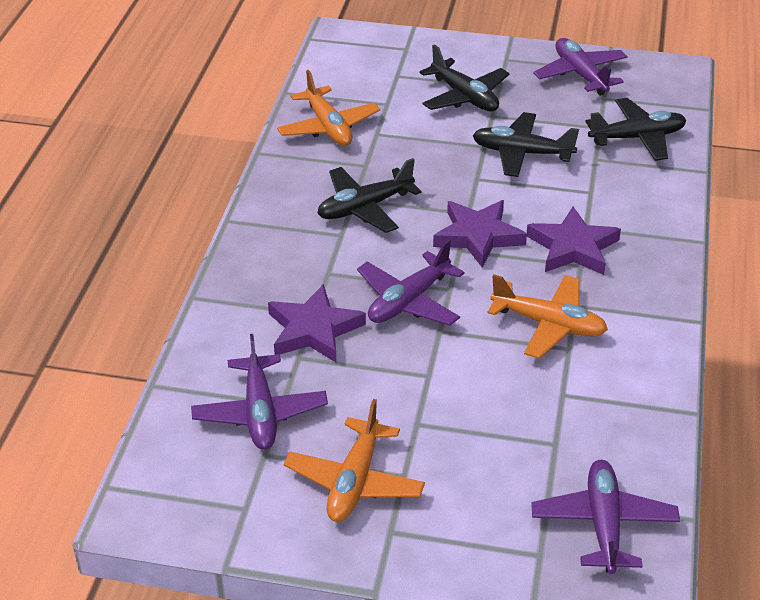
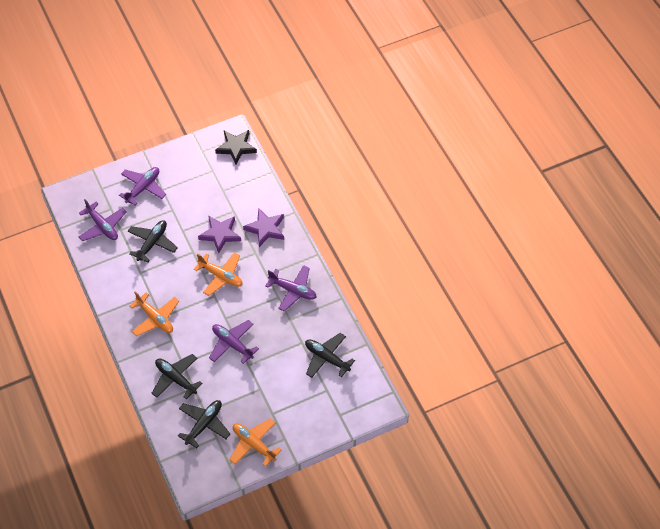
black star: none = 0 -> [215,130,257,164] = 1
purple star: [268,284,366,363] [433,200,527,268] [527,207,621,275] = 3 -> [198,215,241,253] [243,208,284,247] = 2

